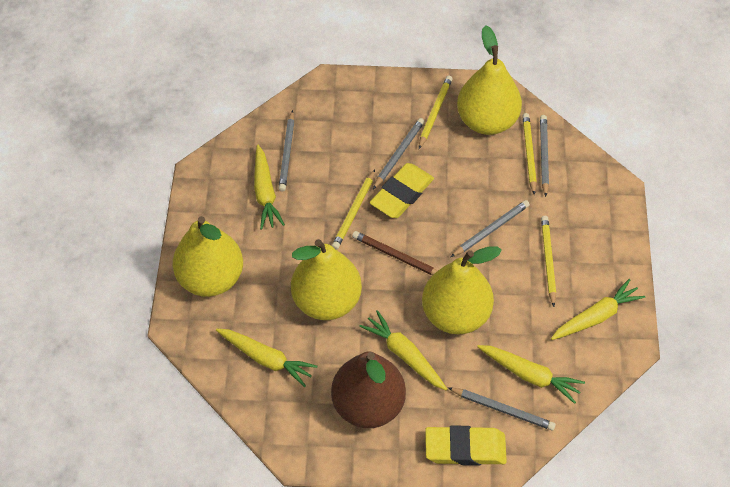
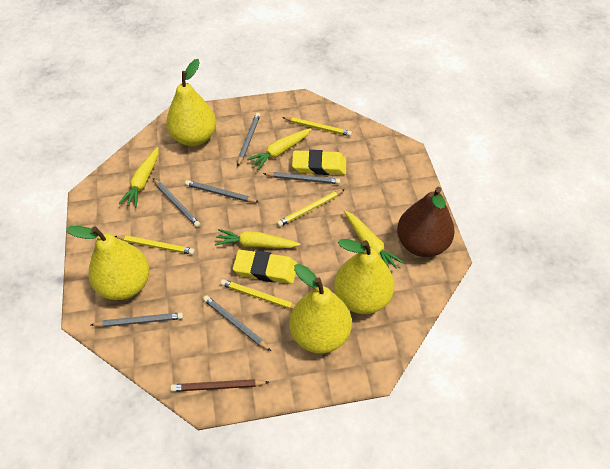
grey pencil: [278,110,294,192] [373,118,425,189] [448,387,556,431] [451,200,530,257] [540,115,549,197] = 5 -> [91,312,183,327] [153,178,200,227] [185,180,259,202] [203,295,271,351] [237,113,260,167] [263,172,340,184] = 6
yellow carrot: [216,329,317,387] [254,145,285,230] [359,310,447,390] [477,345,585,404] [551,279,645,340] = 5 -> [118,147,158,207] [215,229,301,248] [247,128,311,170] [344,211,404,269] = 4

